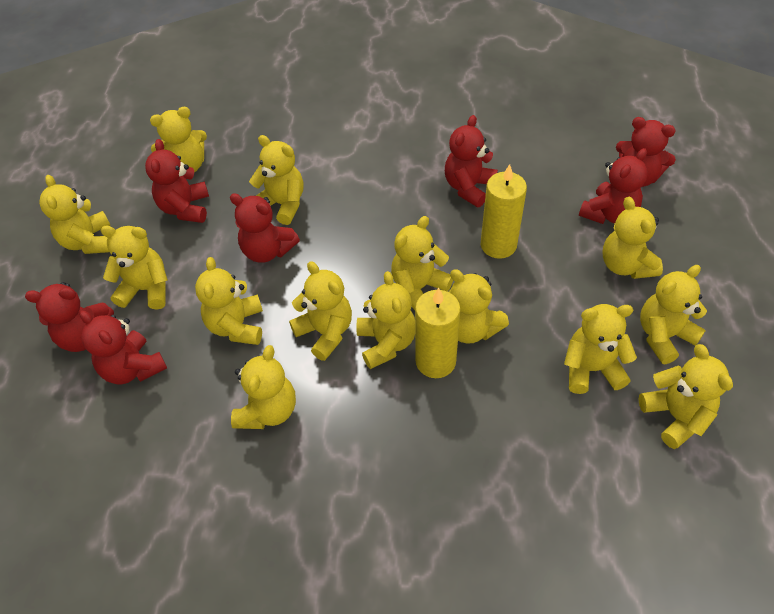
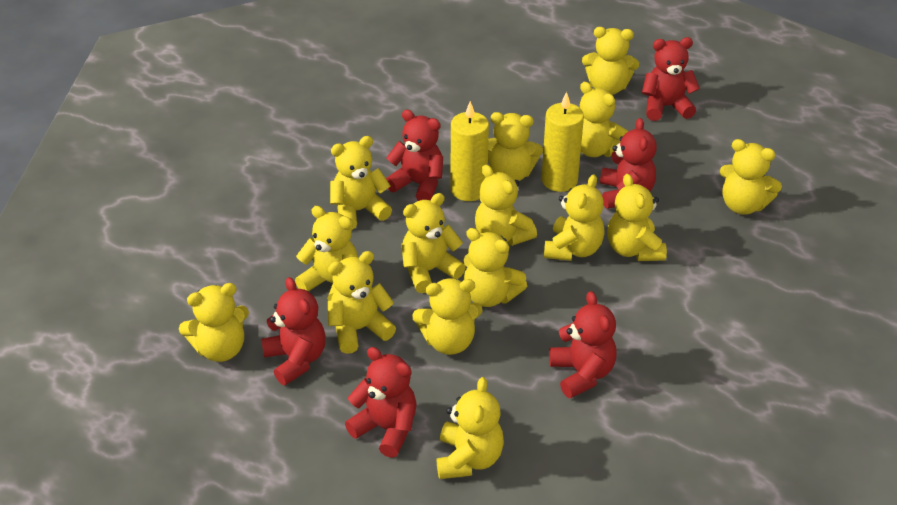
red teddy bear: [25,282,114,352] [80,311,167,384] [145,139,209,223] [230,193,300,263] [445,115,498,207] [579,148,647,224] [616,117,676,187] = 7 -> [261,277,326,385] [345,347,417,458] [386,109,443,201] [549,291,617,398] [600,118,657,209] [642,37,700,121] = 6
yellow teddy bear: [39,175,110,254] [101,226,168,310] [150,107,207,172] [195,257,263,345] [231,345,296,429] [249,135,304,225] [289,261,352,361] [357,271,415,369] [391,216,453,310] [449,269,509,344] [564,304,637,394] [602,197,663,279] [639,344,733,449] [640,265,707,364] = 14 -> [179,283,249,362] [295,206,358,301] [328,251,396,354] [330,136,392,230] [401,193,466,293] [412,278,482,355] [436,377,504,479] [463,228,527,307] [475,165,537,246] [488,112,543,181] [544,174,605,261] [580,82,628,157] [582,27,639,95] [607,174,667,261] [720,139,782,215] = 15

